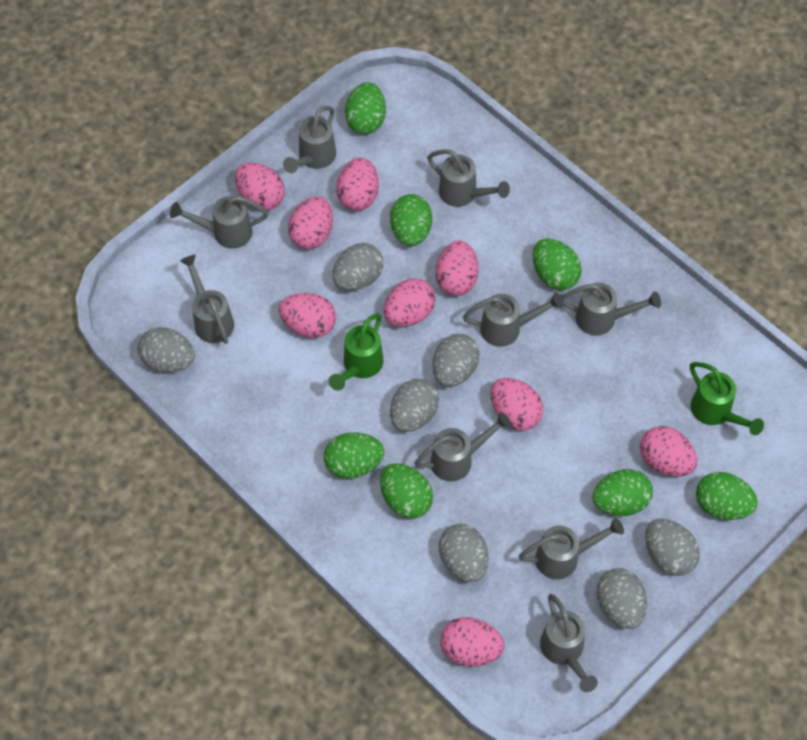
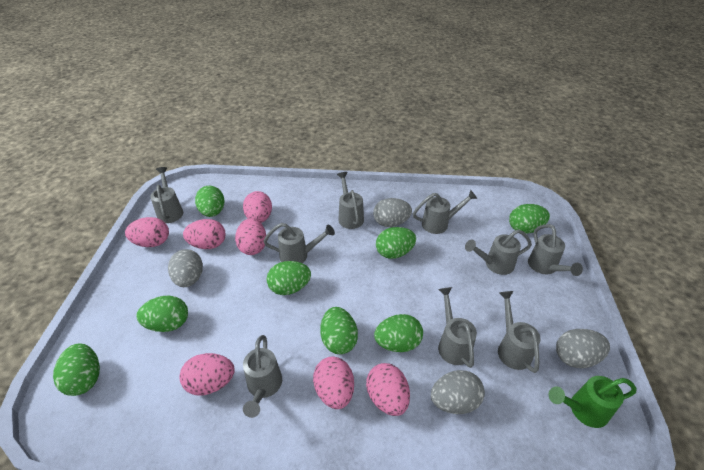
green egg: [324,433,384,479] [345,82,386,134] [380,463,433,519] [390,194,432,246] [532,239,582,290] [592,469,653,516] [696,472,758,520] = 7 -> [53,343,100,396] [137,295,188,332] [195,186,225,217] [267,261,311,295] [320,307,358,354] [374,314,423,352] [376,227,416,259] [509,204,550,233] = 8
green watering can: [329,313,384,391] [690,362,764,435] = 2 -> [549,376,637,428] = 1
grey egg: [138,327,195,373] [332,243,383,291] [390,379,439,432] [432,334,480,387] [439,524,489,582] [596,568,647,629] [645,519,700,576] = 7 -> [168,249,203,287] [373,198,412,227] [431,370,485,414] [556,329,610,368] = 4
pink egg: [235,162,285,210] [279,293,336,338] [288,196,333,250] [336,157,379,211] [384,278,435,327] [435,240,479,296] [440,617,504,666] [490,378,543,431] [640,426,697,477] = 9 -> [125,217,169,247] [179,353,235,396] [183,219,226,249] [235,218,266,255] [243,191,272,223] [313,357,354,409] [366,363,410,416] = 7

